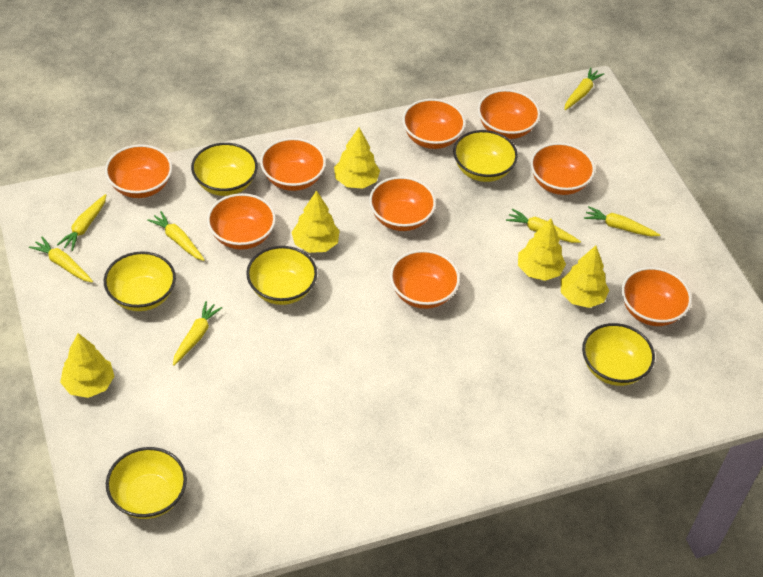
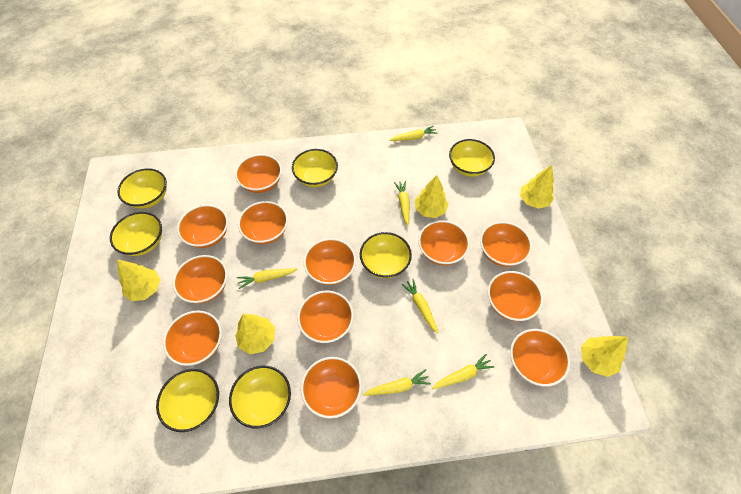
orange bowl: [105,144,172,198] [207,193,276,250] [260,138,326,191] [369,176,436,231] [390,250,460,309] [402,99,466,149] [478,89,540,139] [530,143,595,195] [622,267,692,326] = 9 -> [163,310,222,366] [173,255,227,304] [177,205,228,248] [235,154,282,193] [238,201,288,244] [297,291,353,343] [301,357,362,419] [304,238,356,285] [418,220,470,265] [480,222,532,267] [488,271,543,321] [510,329,570,386] = 12
yellow bowl: [104,251,176,311] [106,447,187,519] [191,143,258,196] [246,246,317,305] [453,130,518,182] [582,323,655,386] = 6 -> [110,212,162,256] [118,168,167,209] [156,369,219,432] [229,366,291,429] [292,149,338,187] [360,232,412,278] [449,139,495,177] = 7
yellow carrot: [29,237,93,282] [57,194,106,251] [147,211,205,261] [173,301,222,366] [506,209,581,243] [564,67,604,110] [584,206,660,236] = 7 -> [237,268,297,289] [363,369,431,396] [389,126,438,141] [394,181,410,226] [401,279,439,333] [432,354,494,389] = 6

